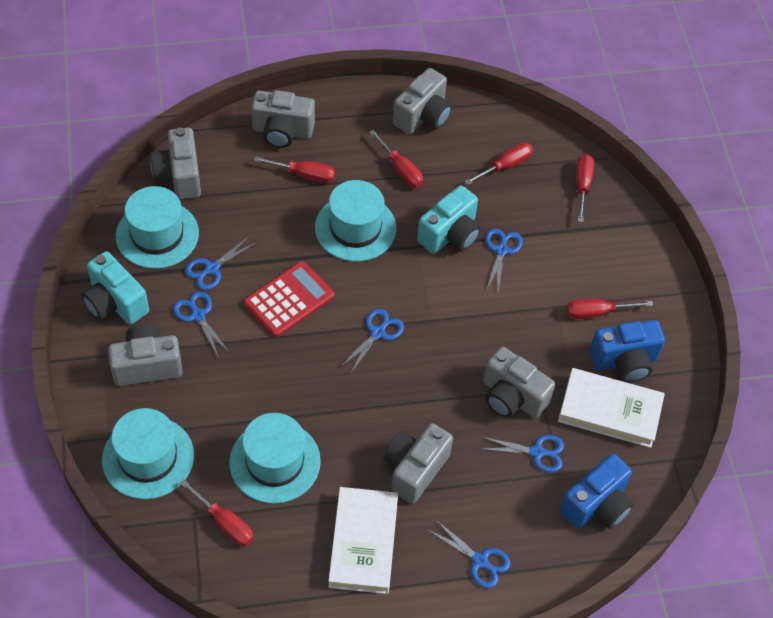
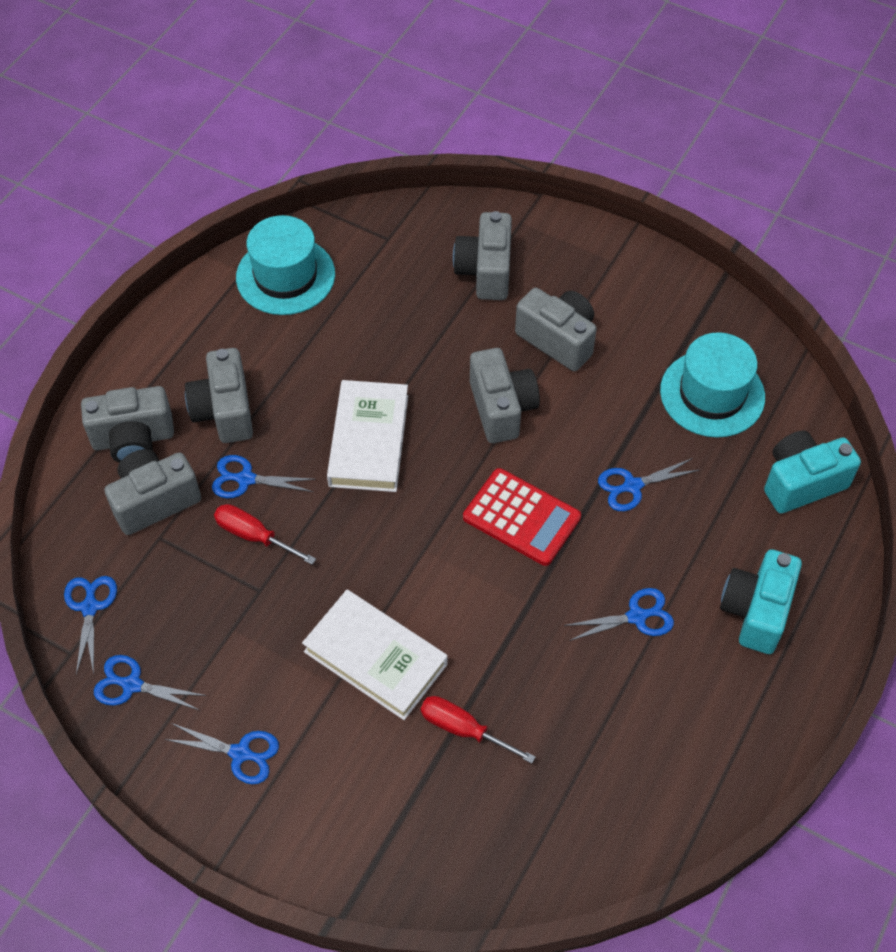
blue camera: [560,454,634,529] [590,320,665,383] = 2 -> none = 0
red screwdriver: [180,479,254,546] [254,156,335,183] [369,130,423,188] [464,142,533,185] [567,299,653,319] [576,154,594,222] = 6 -> [214,504,316,565] [421,696,536,764] = 2
turquoise hat: [102,408,194,499] [116,186,199,269] [229,413,321,504] [315,180,396,262] = 4 -> [236,215,335,315] [660,332,765,438] = 2

